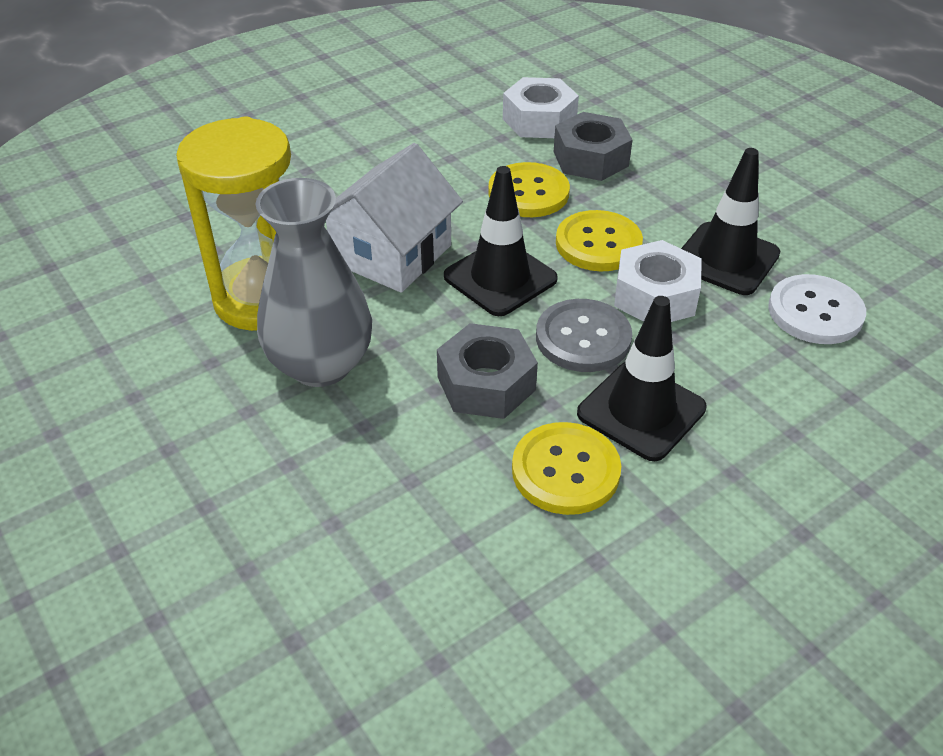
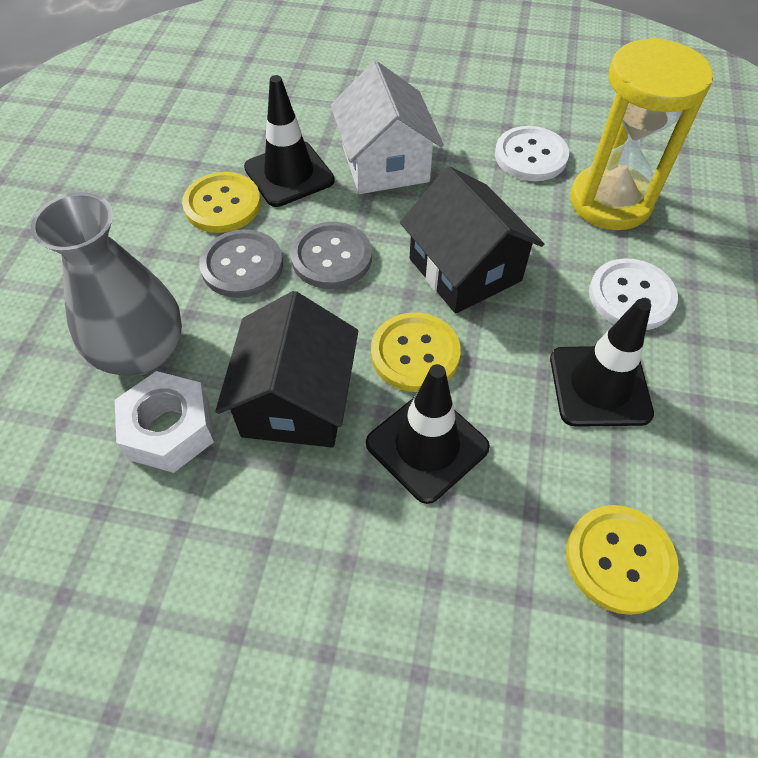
black house: none = 0 -> [215,291,358,448] [400,166,544,314] = 2
grey button: [536,299,632,372] = 1 -> [199,229,283,298] [290,222,372,289] = 2
grey nut: [437,323,538,419] [554,112,633,181] = 2 -> none = 0
white button: [768,274,866,344] = 1 -> [495,126,569,181] [589,258,678,330] = 2
white nut: [503,77,579,138] [614,240,702,322] = 2 -> [115,371,214,473] = 1

